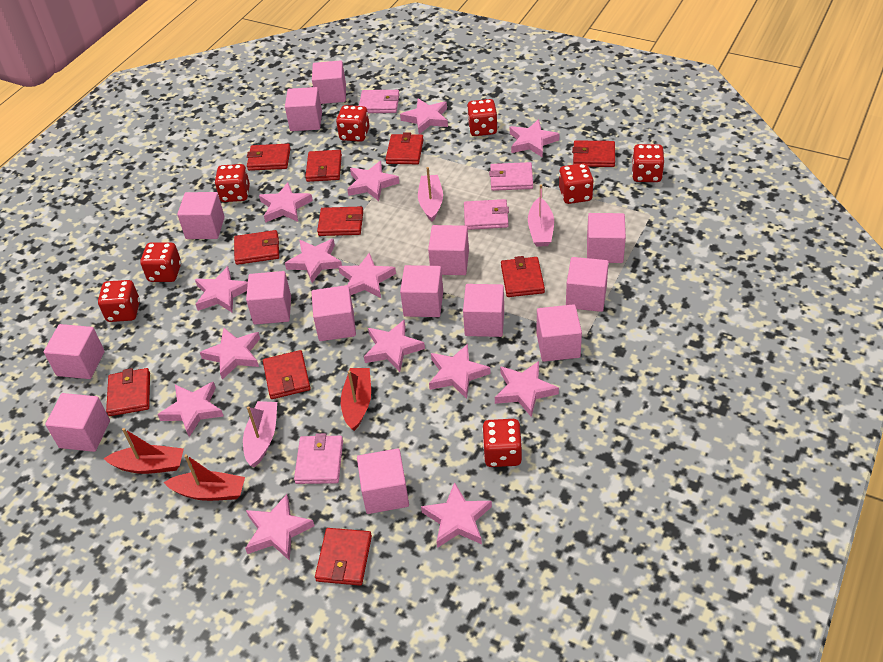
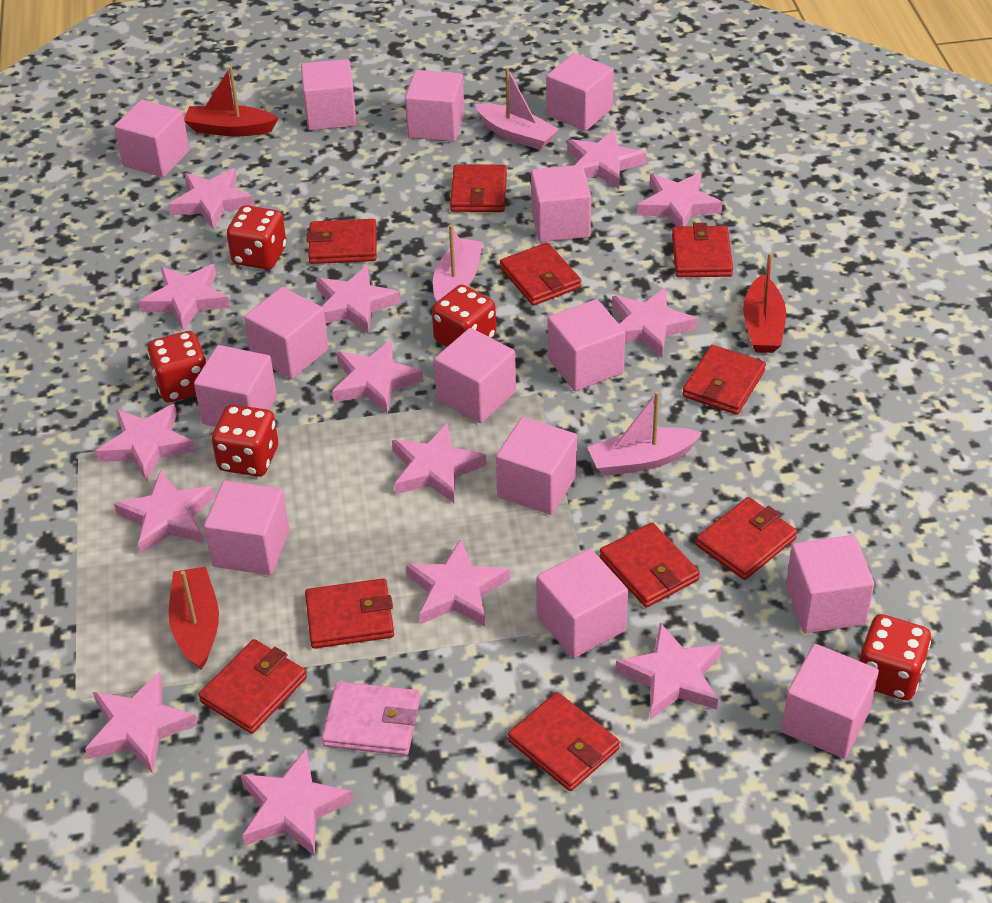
pink wallet: [294,433,343,484] [359,90,400,113] [464,199,509,230] [489,162,533,191] = 4 -> [321,682,420,756] = 1
red dice: [98,280,140,322] [140,242,181,282] [215,164,250,202] [336,105,369,142] [467,99,498,136] [482,419,522,467] [559,163,594,204] [632,144,664,182] = 8 -> [147,331,207,402] [212,404,278,477] [227,205,286,269] [432,285,496,347] [859,614,931,700] = 5

